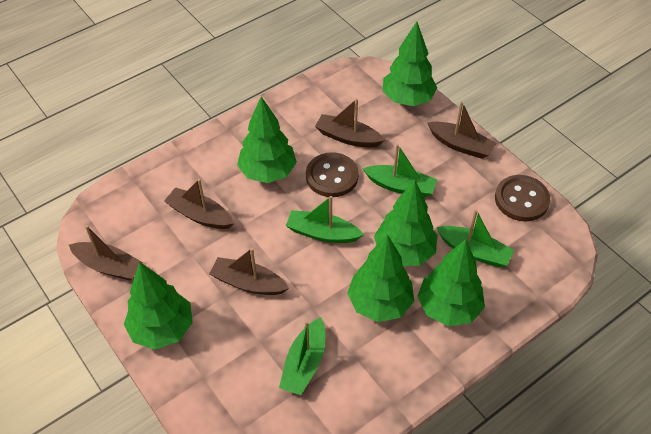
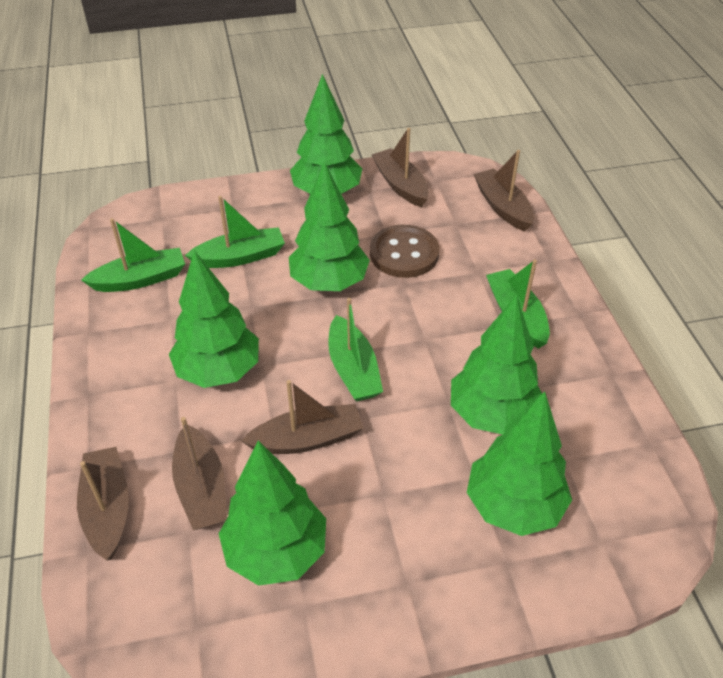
brown button: [306,152,359,197] [495,175,550,221] = 2 -> [370,225,439,278] = 1

